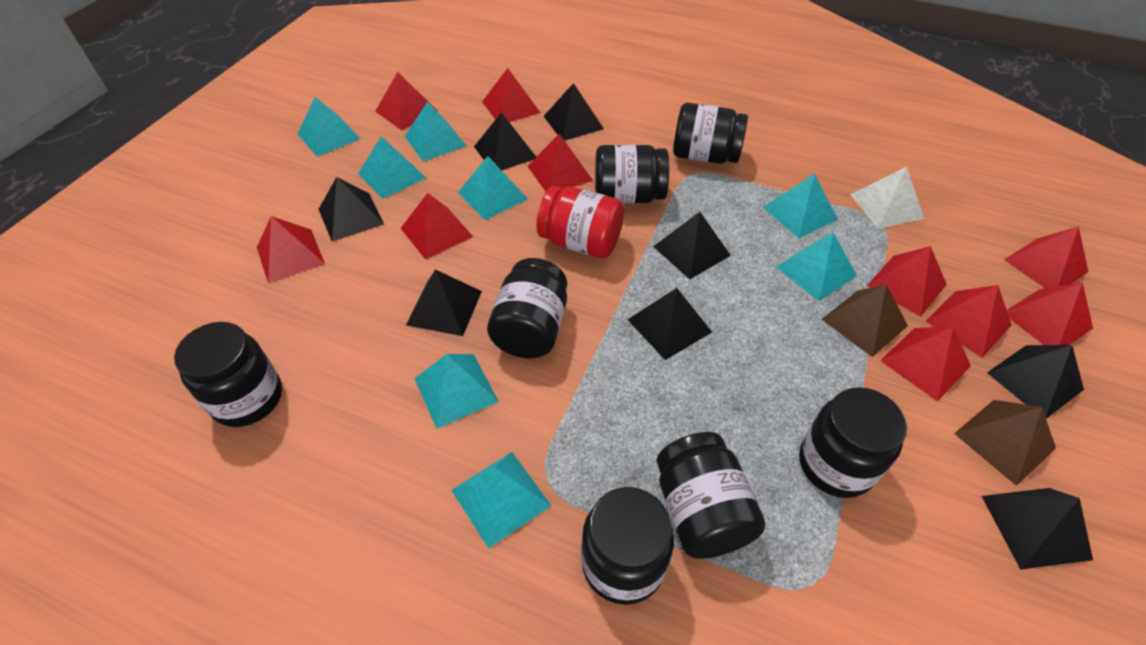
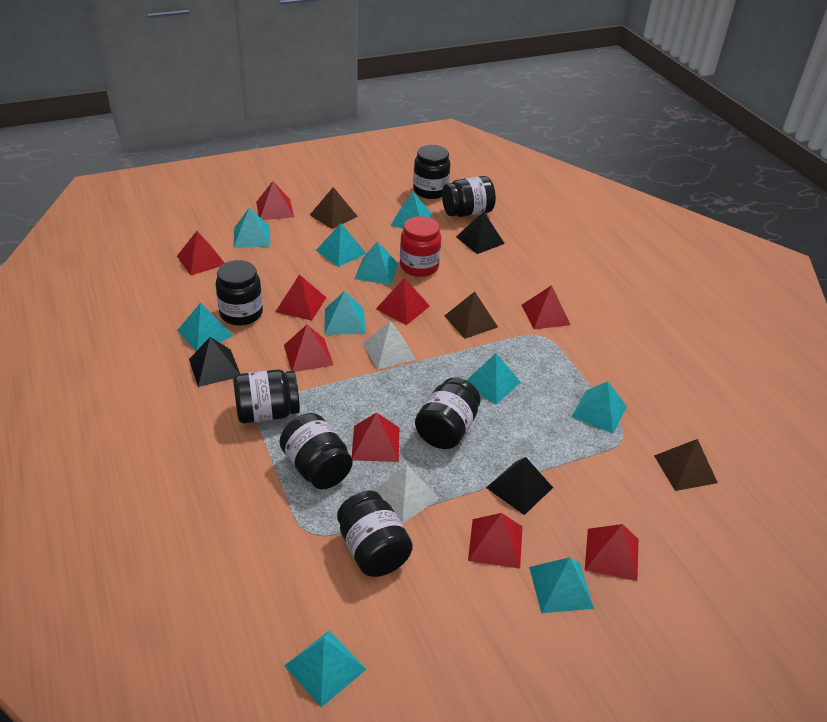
black pyramid: [319,177,384,242] [406,269,482,336] [474,112,536,170] [544,83,604,141] [627,288,712,360] [653,212,731,279] [982,488,1093,570] [987,345,1084,419] = 8 -> [189,337,240,387] [456,212,505,254] [486,457,553,515] = 3
brown pyramid: [822,284,908,357] [954,400,1056,486] = 2 -> [310,187,358,229] [444,292,498,339] [654,439,718,491] = 3
red pyramid: [257,216,325,284] [375,72,438,130] [400,193,473,260] [482,68,541,122] [527,134,593,192] [867,246,947,317] [880,326,971,402] [925,285,1012,358] [1004,226,1088,289] [1007,282,1093,345] = 10 -> [177,231,224,275] [256,181,294,220] [275,274,326,321] [284,325,333,372] [352,413,399,462] [376,278,430,325] [468,513,523,569] [522,285,571,329] [585,524,638,581] = 9
turquoise pyramid: [298,97,361,157] [358,136,426,199] [405,101,466,162] [414,354,499,429] [451,452,551,548] [458,156,528,220] [763,173,838,238] [776,232,857,301] = 8 -> [177,302,233,351] [233,208,270,248] [284,630,367,707] [316,223,366,267] [324,291,365,335] [354,242,398,285] [390,192,432,229] [466,353,521,405] [529,557,594,613] [571,381,627,434] = 10
white pyramid: [850,167,924,229] = 1 -> [363,321,416,369] [373,465,439,524] = 2

